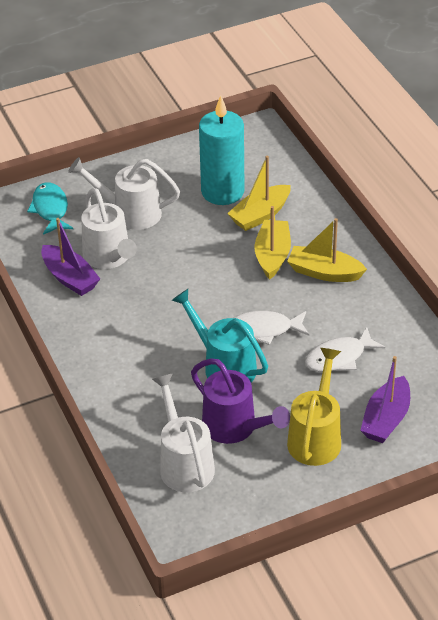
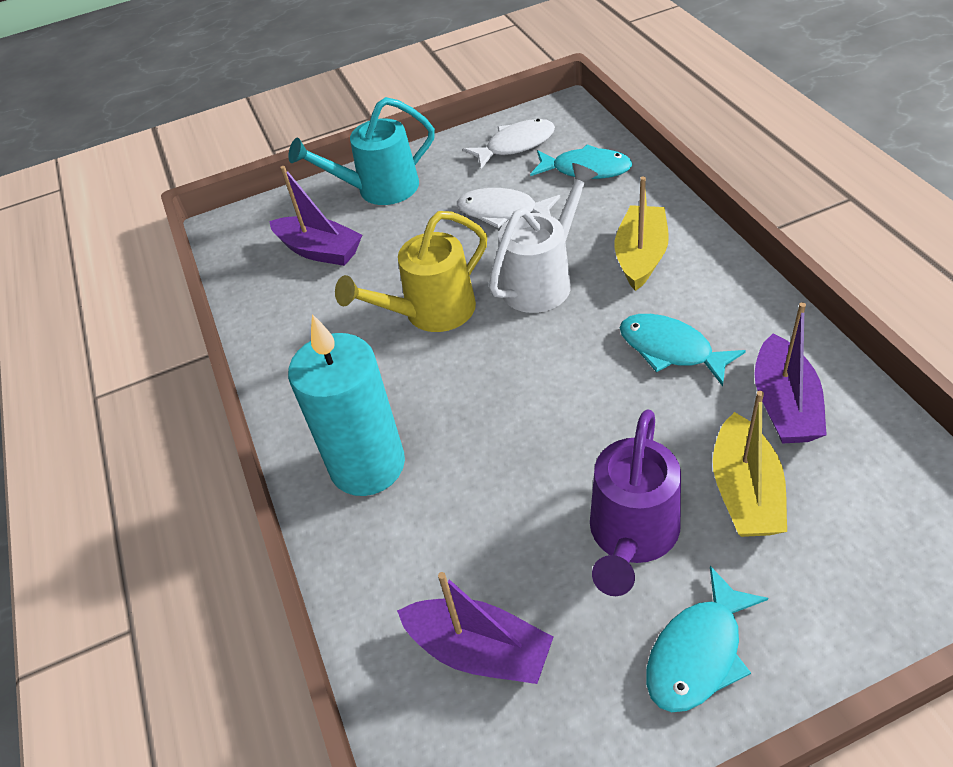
purple boat: [41,218,100,296] [360,356,410,443] = 2 -> [269,166,362,266] [397,572,553,684] [754,302,827,444] = 3
turquoise fish: [27,182,73,235] = 1 -> [530,144,632,179] [620,314,746,386] [646,566,768,712] = 3
white watering can: [68,157,180,230] [81,188,137,269] [152,373,215,492] = 3 -> [489,163,598,313] = 1
yellow boat: [227,156,290,231] [254,206,291,280] [287,218,367,282] = 3 -> [615,176,669,291] [713,391,787,537] = 2

